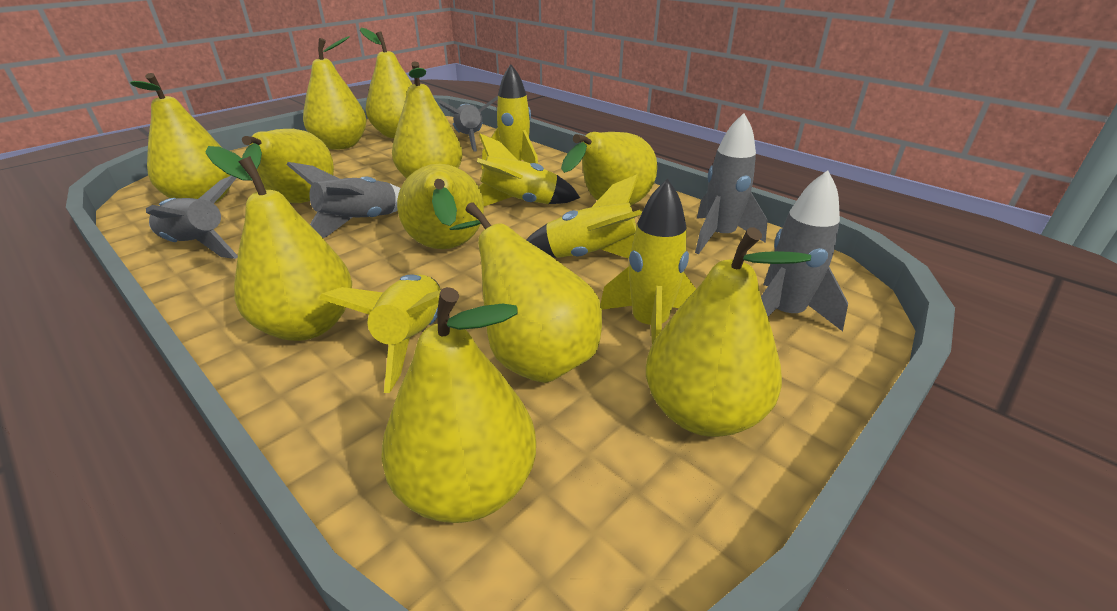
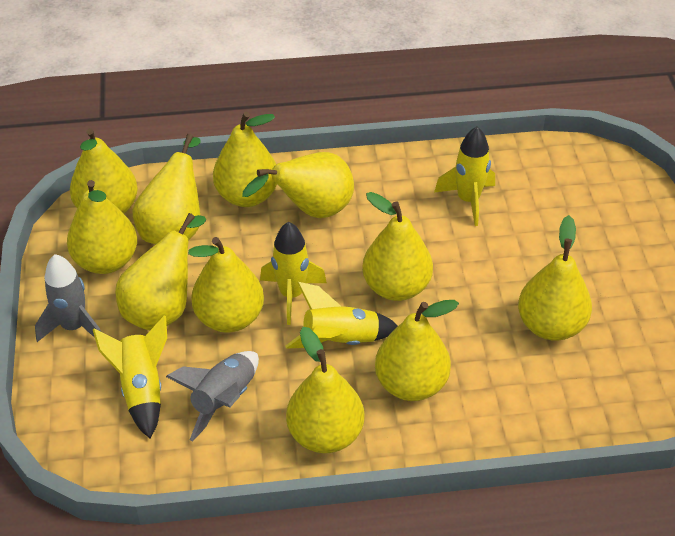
grey rocket: [146,176,238,259] [287,162,401,238] [439,96,498,152] [695,113,768,254] [761,170,848,331] = 5 -> [35,254,101,342] [166,351,259,442] = 2
yellow rocket: [319,275,441,393] [477,133,580,206] [481,64,538,169] [526,174,642,259] [600,179,696,345] = 5 -> [93,316,167,438] [260,222,327,325] [285,282,398,349] [434,126,495,226] = 4

